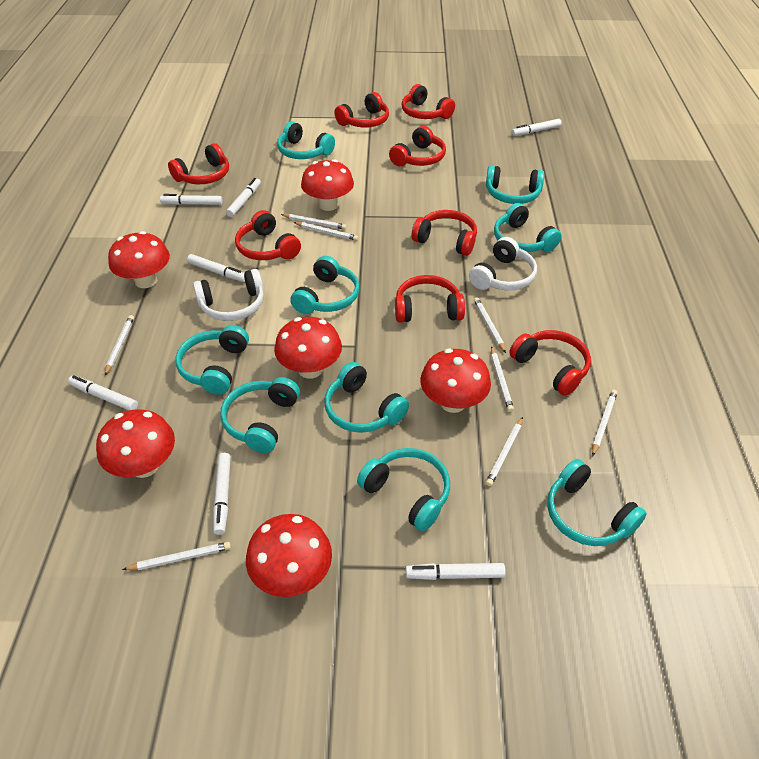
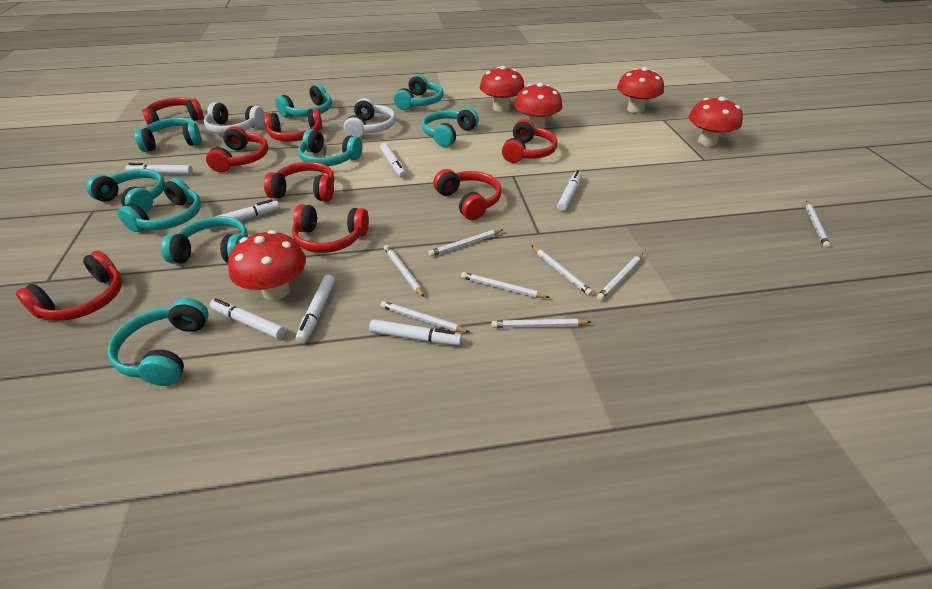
red mushroom: [96,409,175,478] [108,231,170,288] [246,514,332,597] [274,317,342,379] [301,159,354,211] [420,349,491,413] = 6 -> [228,230,306,300] [480,66,525,112] [514,83,563,129] [617,67,664,113] [689,97,743,147] = 5

